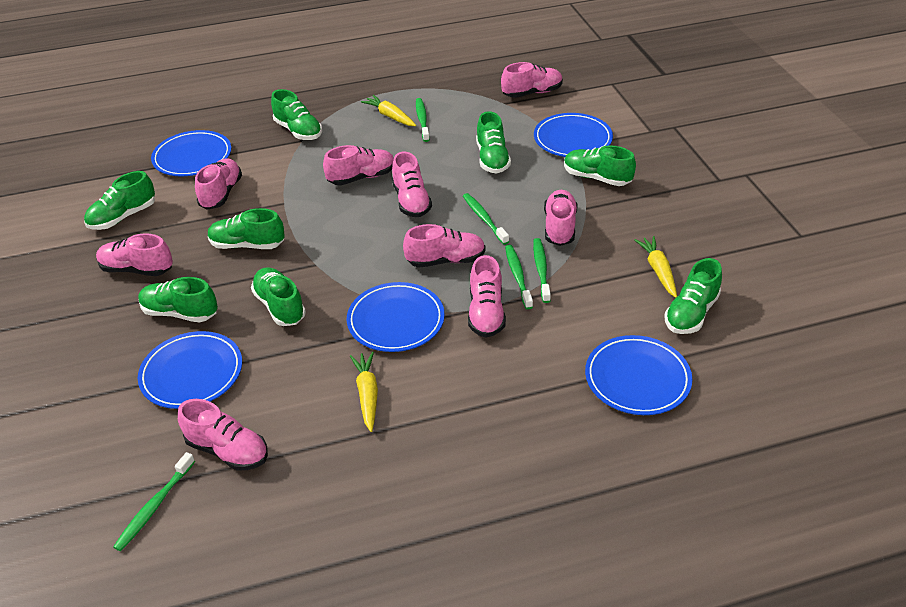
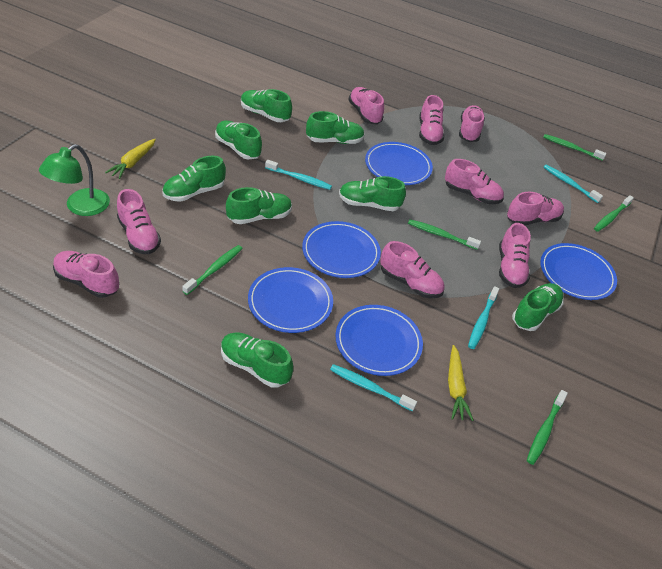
green lamp: none = 0 -> [39,144,110,216] = 1
turquoise toothbrush: none = 0 -> [265,160,332,190] [330,364,417,411] [468,286,499,349] [543,165,603,203] = 4
yellow carrot: [350,352,378,432] [361,95,416,126] [634,236,677,298] = 3 -> [105,139,156,179] [448,345,474,421] = 2

